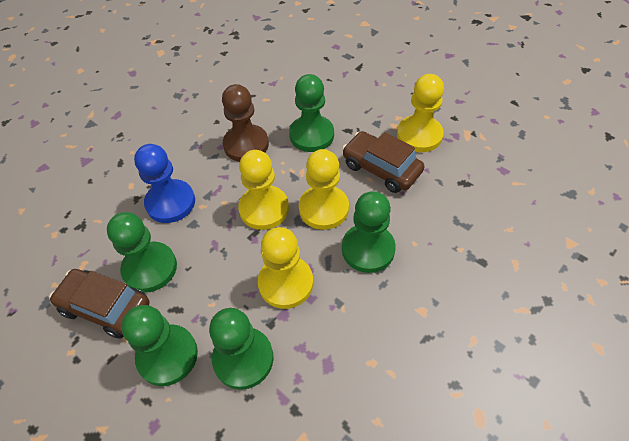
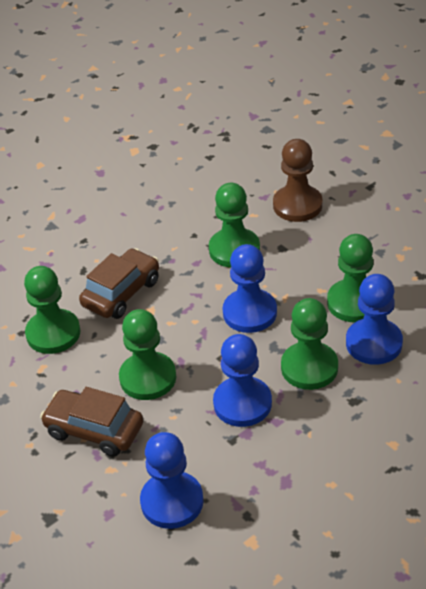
blue pawn: [134,144,195,223] = 1 -> [140,432,204,529] [213,334,272,427] [222,244,277,333] [346,274,403,365] = 4
yellow pawn: [238,150,289,230] [258,227,313,309] [299,149,349,230] [397,74,444,152] = 4 -> none = 0

